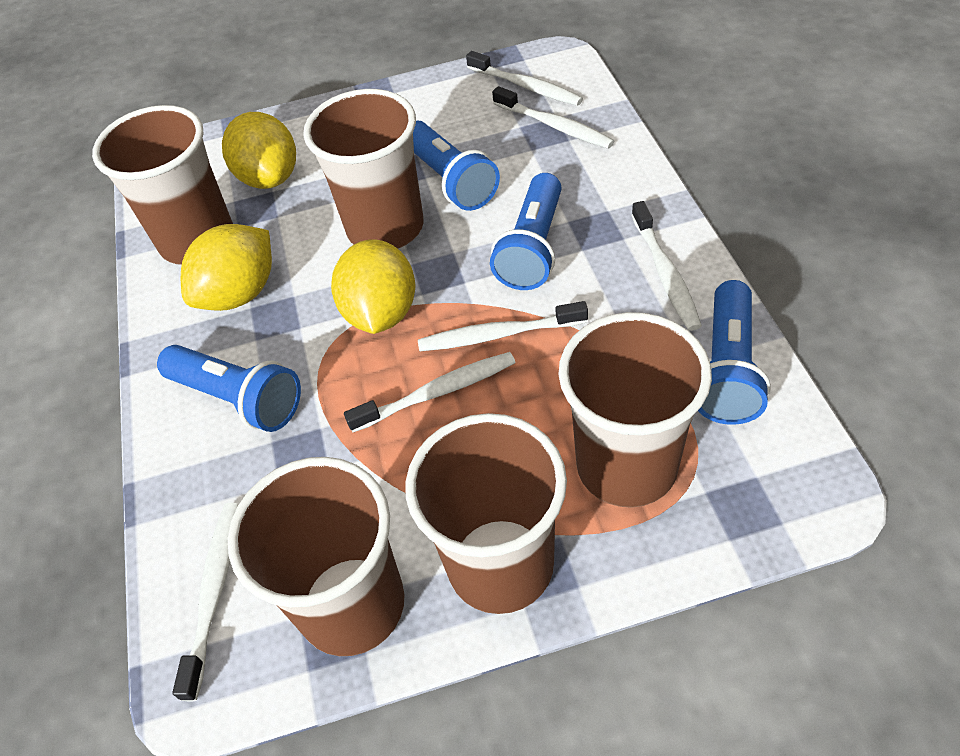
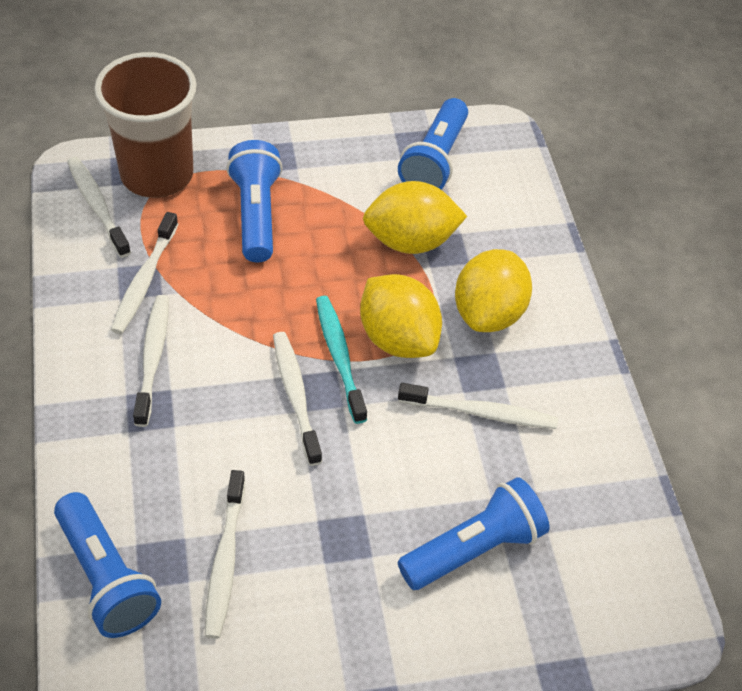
brown cup: [92,105,233,265] [228,457,405,656] [303,89,424,249] [405,413,567,614] [558,312,712,507] = 5 -> [94,52,197,198] = 1
turquoise toothbrush: none = 0 -> [316,296,367,424] = 1

